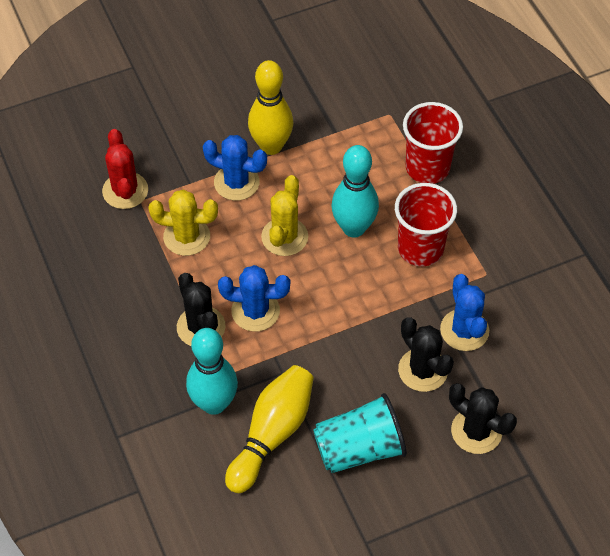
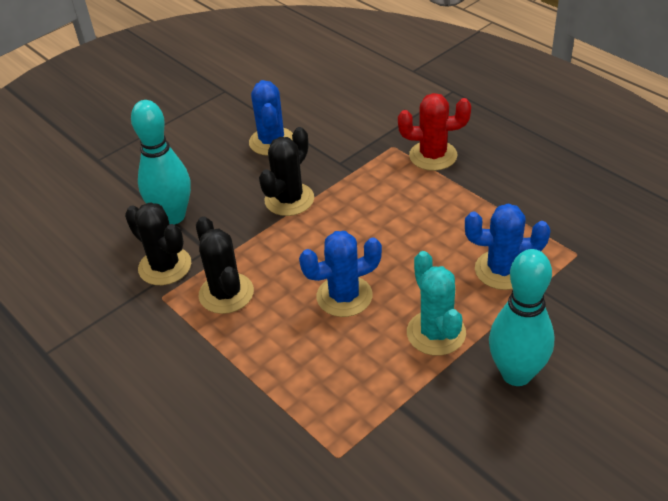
red cup: [395,183,457,266] [403,102,463,184] = 2 -> none = 0
turquoise cactus: none = 0 -> [407,251,466,356] = 1
turquoise cup: [313,393,407,473] = 1 -> none = 0
yellow bowling pin: [225,365,314,493] [248,60,294,155] = 2 -> none = 0
yellow cactus: [148,189,218,256] [261,175,308,256] = 2 -> none = 0

